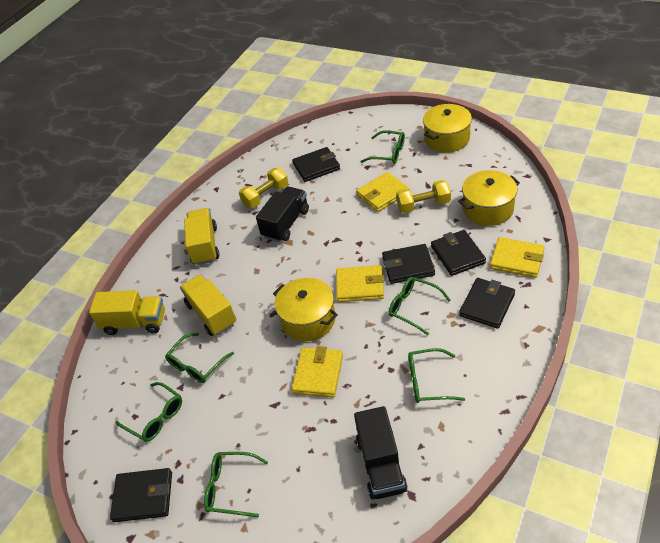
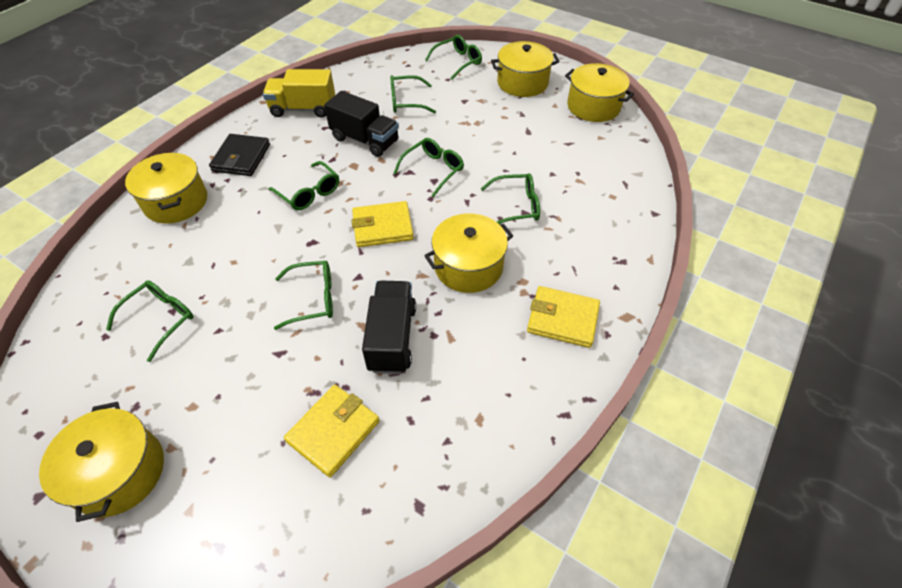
black wallet: [110,468,172,522] [292,147,340,182] [382,244,435,284] [431,230,486,276] [459,278,515,329] = 5 -> [209,134,270,176] = 1
green glasses: [115,382,182,442] [165,333,234,383] [204,452,268,517] [360,130,405,164] [389,277,450,335] [408,348,465,403] = 6 -> [106,280,193,362] [269,161,339,210] [274,261,333,330] [390,75,436,113] [393,138,464,197] [425,35,482,80] [481,173,540,224] = 7
yellow dumbbell: [239,168,288,208] [396,180,451,213] = 2 -> none = 0
yellow pot: [273,278,338,341] [423,104,472,153] [458,170,520,226] = 3 -> [39,402,164,522] [125,153,207,224] [424,214,513,293] [491,41,560,97] [565,63,634,122] = 5
yellow truck: [89,290,165,335] [180,274,236,336] [184,208,219,265] = 3 -> [263,69,335,118] = 1
yellow wallet: [292,346,343,397] [336,265,384,302] [356,172,409,212] [490,237,545,278] = 4 -> [284,385,380,477] [351,201,414,247] [527,286,600,348] = 3

